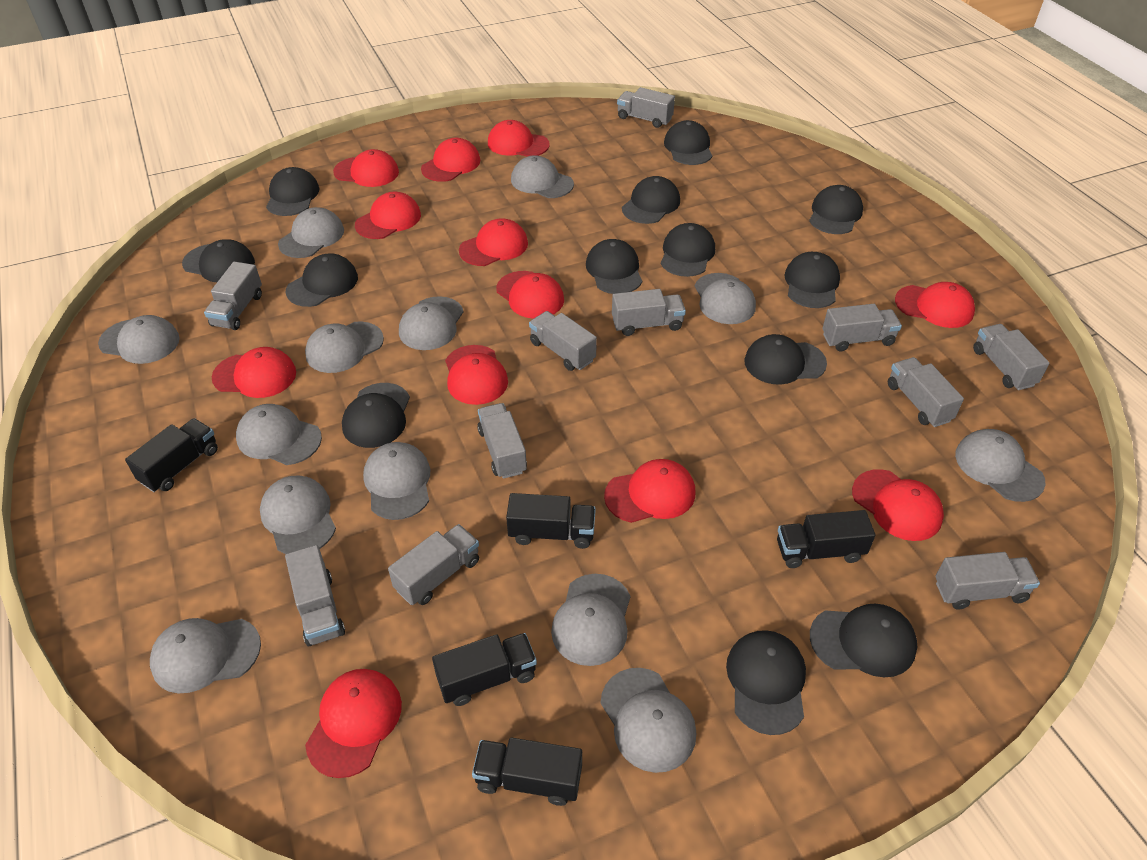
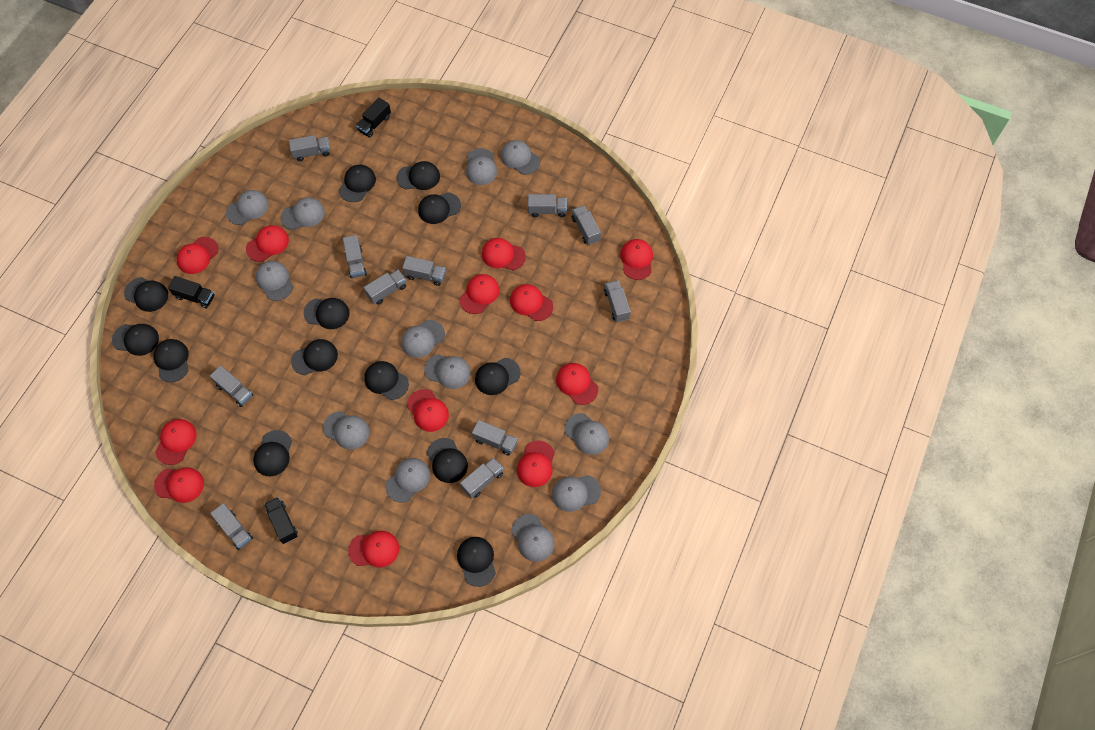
black truck: [125,418,218,492] [432,633,537,706] [472,737,582,806] [506,493,596,549] [777,510,875,568] = 5 -> [168,276,214,308] [264,497,298,544] [356,98,391,138] = 3
grey cap: [98,315,180,364] [150,618,261,693] [236,404,322,465] [260,476,336,554] [278,207,344,258] [305,321,384,373] [363,442,430,520] [399,296,463,350] [511,155,574,198] [551,574,630,666] [600,668,696,773] [695,273,756,324] [955,429,1045,502] = 13 -> [226,190,269,225] [255,261,293,301] [281,197,325,230] [323,411,370,450] [385,458,430,502] [401,320,445,358] [424,354,471,389] [466,148,497,185] [500,140,540,175] [511,514,555,562] [552,475,601,512] [564,413,609,455] = 12

